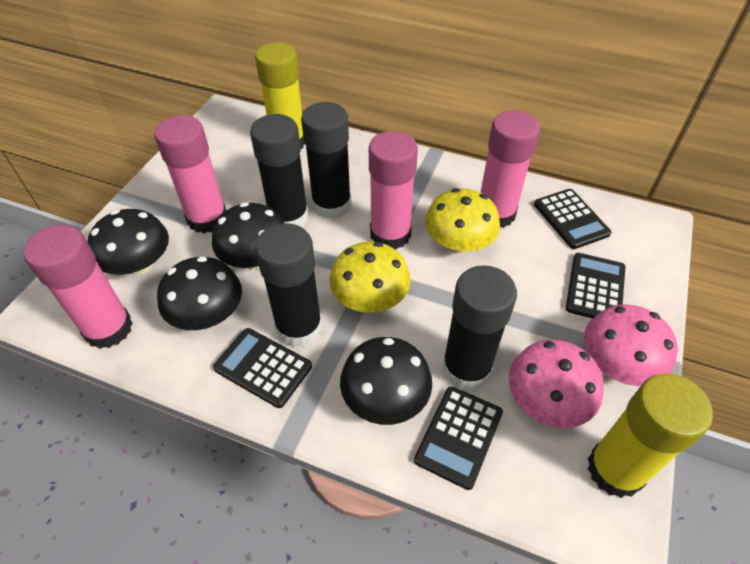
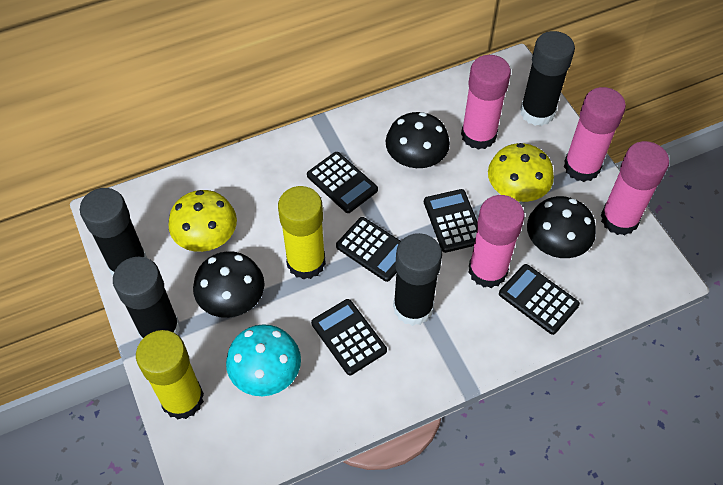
black calculator: [213,328,312,408] [414,386,503,490] [534,189,611,249] [566,253,625,319] = 4 -> [307,152,378,213] [311,299,387,375] [336,217,401,282] [424,189,477,253] [499,264,580,335] = 5
black mushroom: [87,209,169,275] [157,256,242,330] [212,202,284,269] [340,337,432,425] = 4 -> [193,251,264,318] [386,112,450,168] [527,196,596,258] = 3
pink mushroom: [509,339,604,428] [584,304,678,386] = 2 -> none = 0
turquoise mushroom: none = 0 -> [226,324,301,396] = 1

